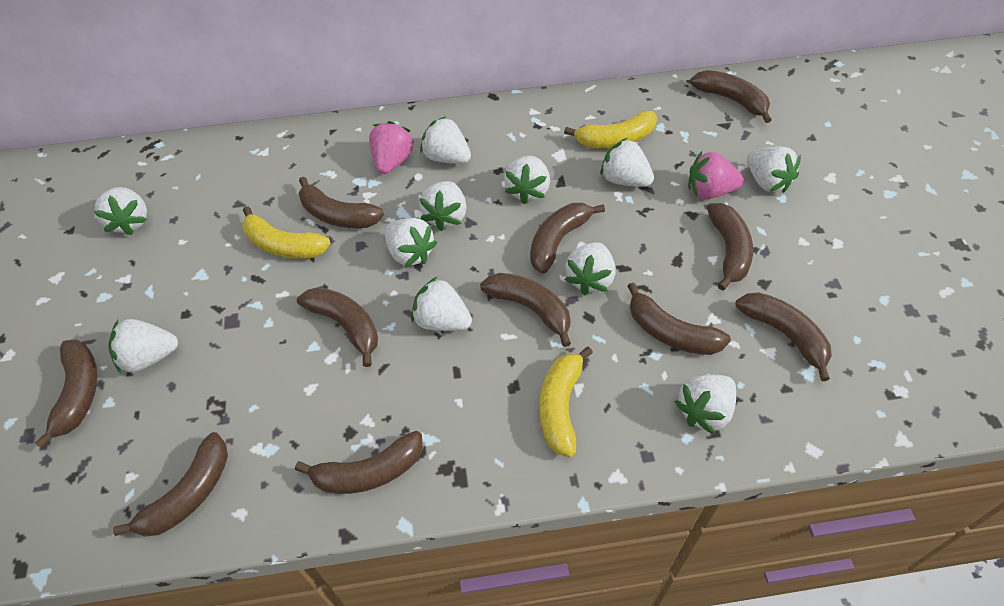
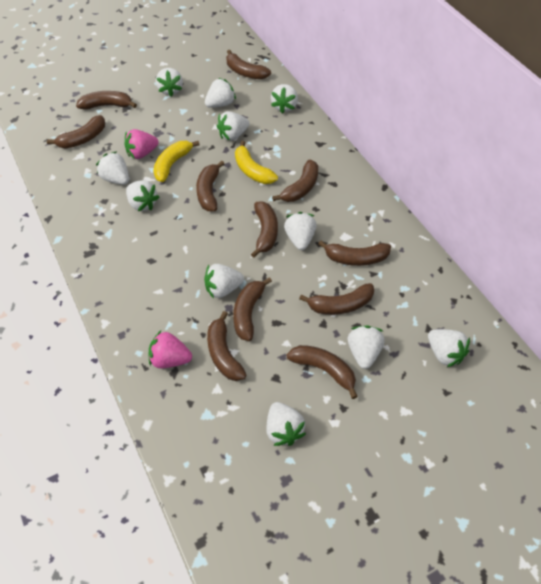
yellow banana: [242,206,331,259] [540,346,593,457] [564,111,657,148] = 3 -> [153,141,200,182] [235,141,278,184] = 2

